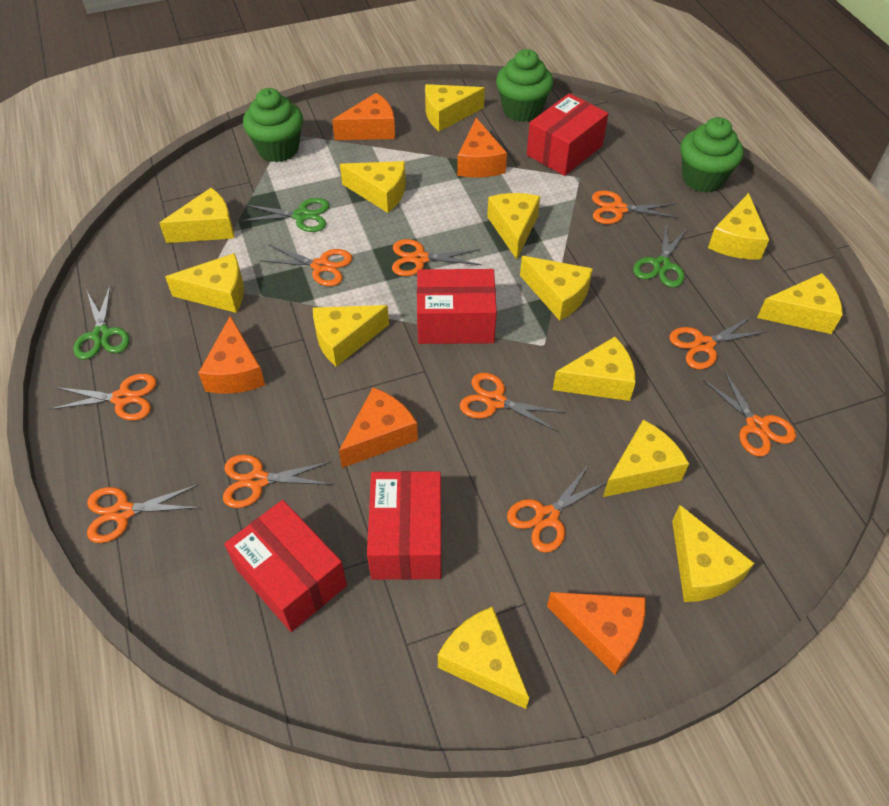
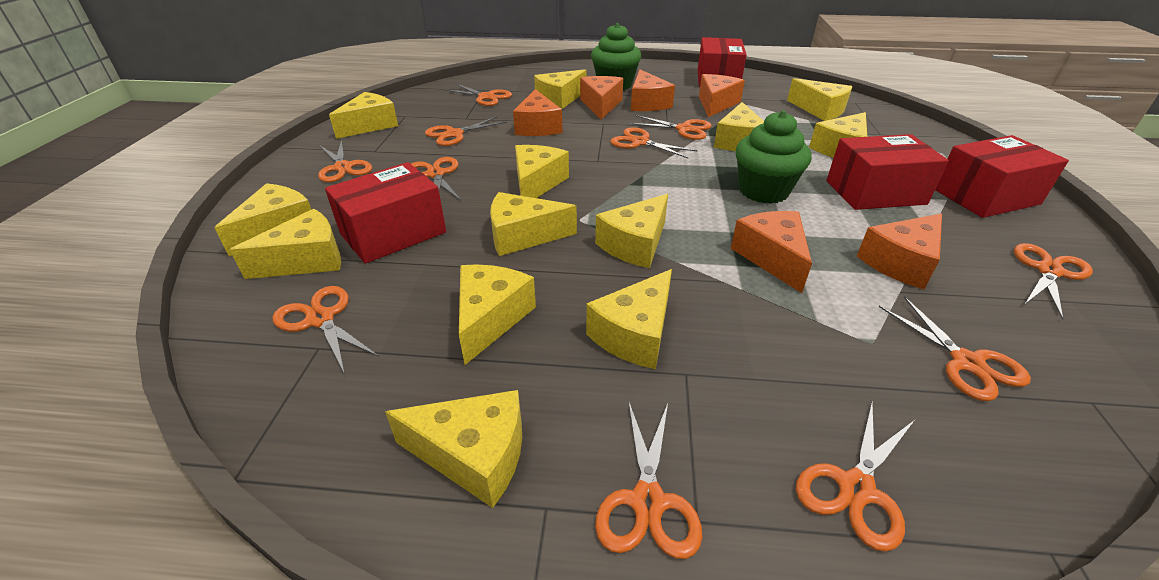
green cupcake: [243,88,303,162] [496,49,553,122] [680,117,743,193] = 3 -> [591,23,641,90] [736,111,812,204] = 2
green scissors: [74,286,130,360] [241,198,330,232] [633,225,688,288] = 3 -> none = 0
orange cheese: [198,316,265,394] [332,93,395,140] [339,387,418,468] [457,118,507,178] [547,592,646,675] = 5 -> [513,89,562,136] [580,76,623,119] [631,70,675,111] [699,74,745,117] [731,211,812,293] [857,213,942,289] = 6
orange scissors: [50,374,157,420] [87,484,200,543] [223,454,332,508] [259,244,353,286] [392,239,481,276] [460,373,566,432] [507,464,608,552] [592,190,679,224] [669,316,768,370] [703,370,796,457] = 10 -> [273,286,379,374] [318,140,372,182] [411,157,461,201] [425,116,507,146] [444,84,512,106] [595,400,702,559] [610,127,697,158] [630,115,712,140] [796,402,915,551] [879,296,1031,401] [1014,243,1093,320] = 11

